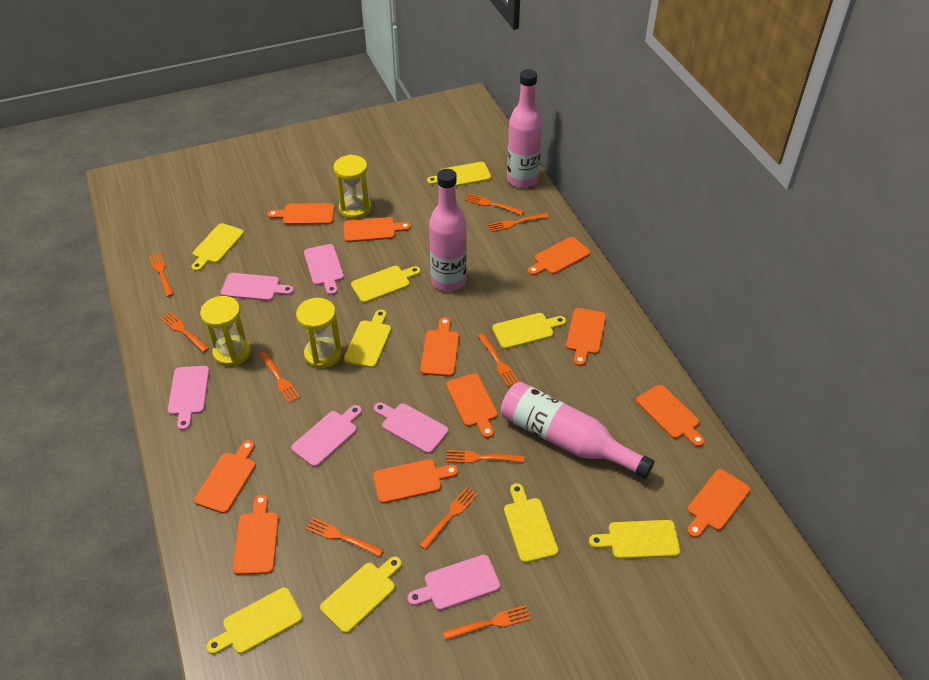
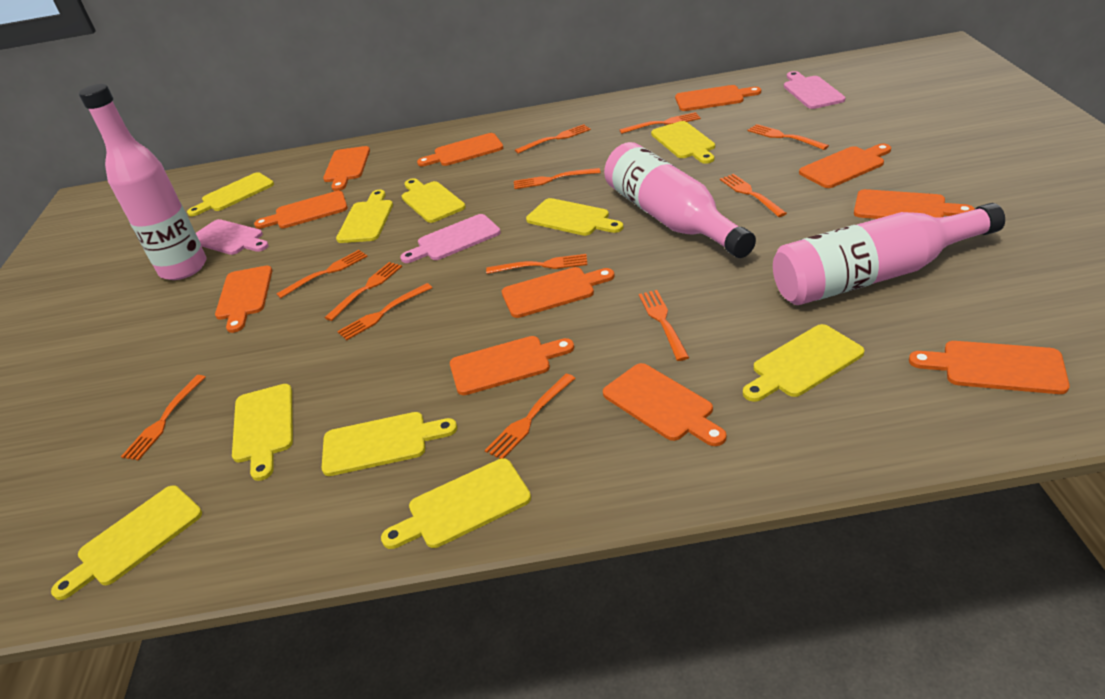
orange fork: [149,253,174,297] [160,312,209,352] [259,351,300,404] [305,517,383,557] [419,487,478,550] [443,605,531,641] [446,450,524,463] [465,193,524,215] [478,334,519,387] [488,213,549,232] = 10 -> [121,375,206,461] [276,250,368,298] [324,262,402,321] [337,283,432,340] [485,374,576,459] [486,254,587,274] [514,168,600,189] [515,124,591,154] [619,112,701,134] [639,290,689,361] [720,174,787,217] [748,124,829,150] = 12
pink cutting board: [168,366,209,430] [221,273,294,301] [291,405,362,467] [304,244,344,295] [374,403,449,454] [407,555,500,610] = 6 -> [196,219,269,255] [400,214,501,263] [784,71,846,109] = 3
yellow cutting board: [191,223,244,272] [206,587,303,654] [320,556,402,633] [344,310,391,368] [351,266,421,303] [427,162,491,187] [492,313,566,349] [504,483,559,563] [589,520,680,559] = 9 -> [51,485,202,600] [187,172,274,216] [232,384,293,481] [322,412,457,476] [336,190,393,243] [381,459,531,549] [402,178,466,223] [526,198,623,236] [651,121,715,164] [743,324,864,402] = 10
yellow hourglass: [200,296,251,367] [296,298,342,369] [333,155,371,219] = 3 -> none = 0

